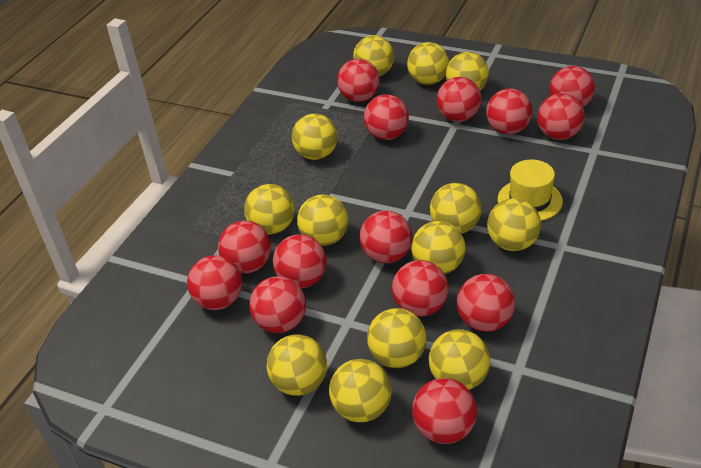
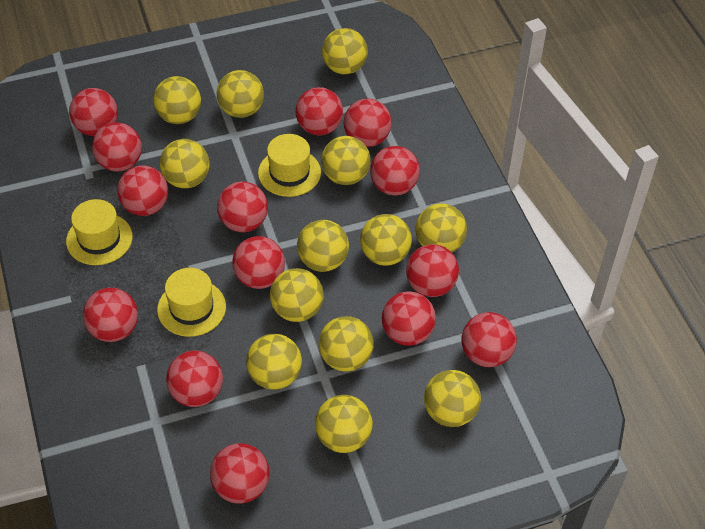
yellow hat: [498,159,563,221] = 1 -> [66,199,132,265] [157,268,226,337] [258,134,321,197] = 3

